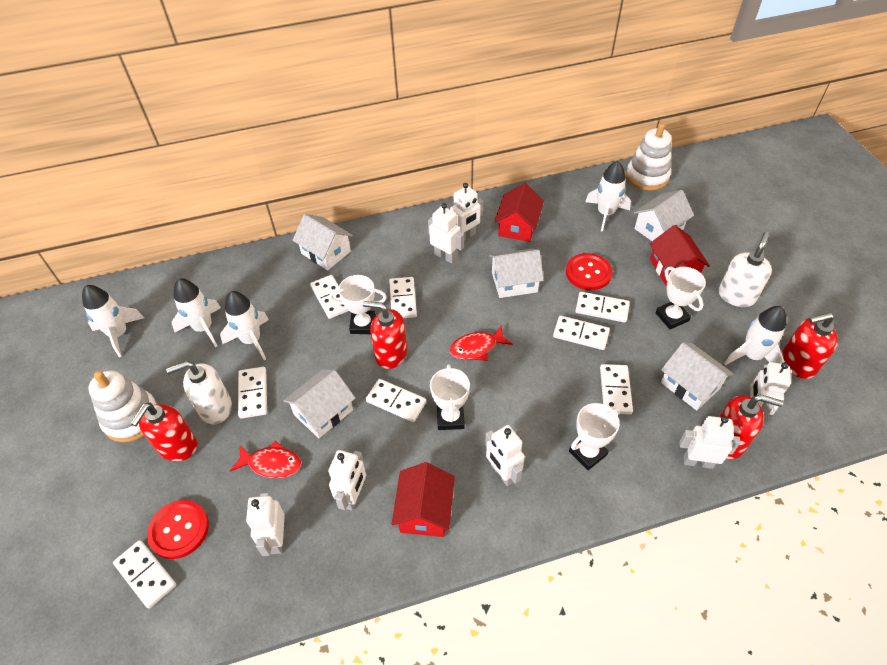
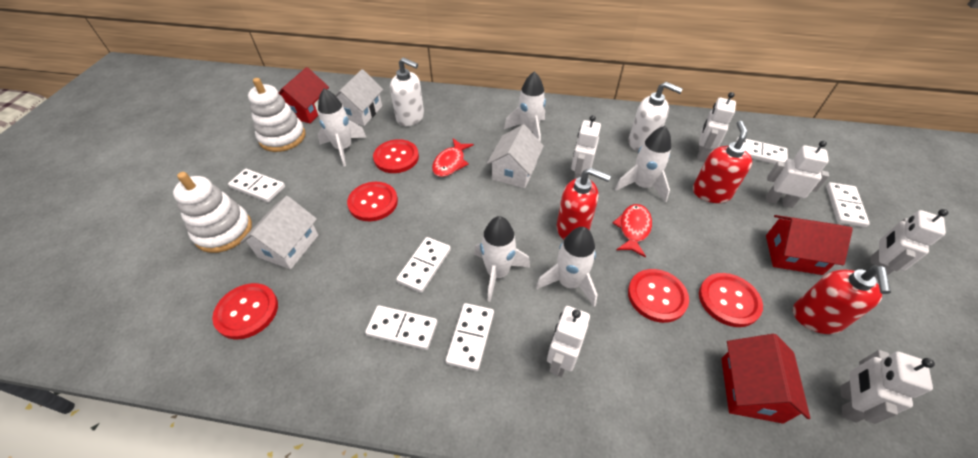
red button: [147,500,209,559] [566,253,612,290] = 2 -> [212,283,278,339] [347,182,398,221] [373,139,419,173] [628,269,689,323] [699,273,763,327] = 5
red soap dispenser: [130,403,197,461] [363,301,407,369] [719,394,783,459] [782,313,838,379] = 4 -> [557,168,611,239] [693,121,752,203] [793,265,891,334] = 3
white domino: [113,540,176,609] [238,367,267,419] [310,275,349,319] [366,379,427,422] [389,277,417,318] [553,316,610,350] [575,292,630,323] [600,364,633,415] = 8 -> [228,169,285,202] [365,305,437,350] [396,237,451,293] [446,303,494,371] [736,137,788,164] [826,182,870,227] = 6
white house: [283,369,355,438] [293,214,353,270] [489,249,544,298] [634,190,694,241] [661,342,734,411] = 5 -> [240,196,318,269] [335,69,383,126] [487,124,544,188] = 3
white robot: [246,493,285,556] [328,450,366,511] [428,203,464,264] [450,183,484,241] [485,425,525,487] [679,416,740,469] [750,362,791,419] = 7 -> [547,306,590,377] [571,115,601,179] [697,92,736,161] [766,141,829,208] [840,350,935,424] [871,209,949,279] = 6
white trophy: [329,275,387,334] [430,364,470,430] [569,403,620,470] [656,267,706,329] = 4 -> none = 0

